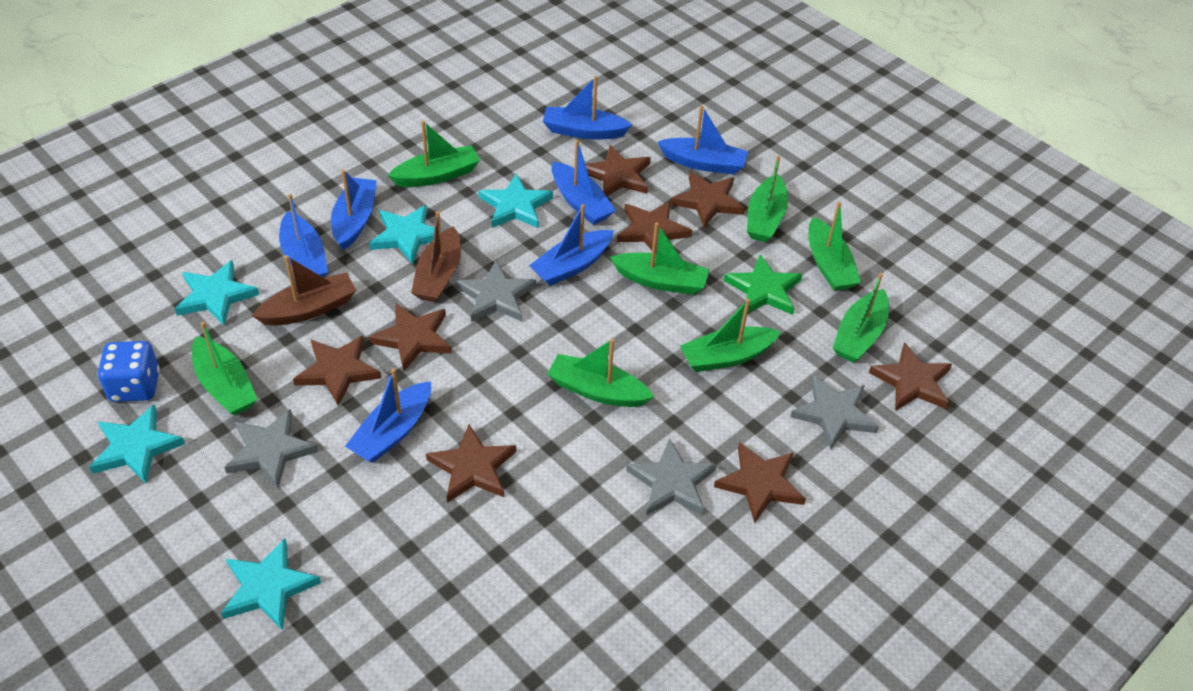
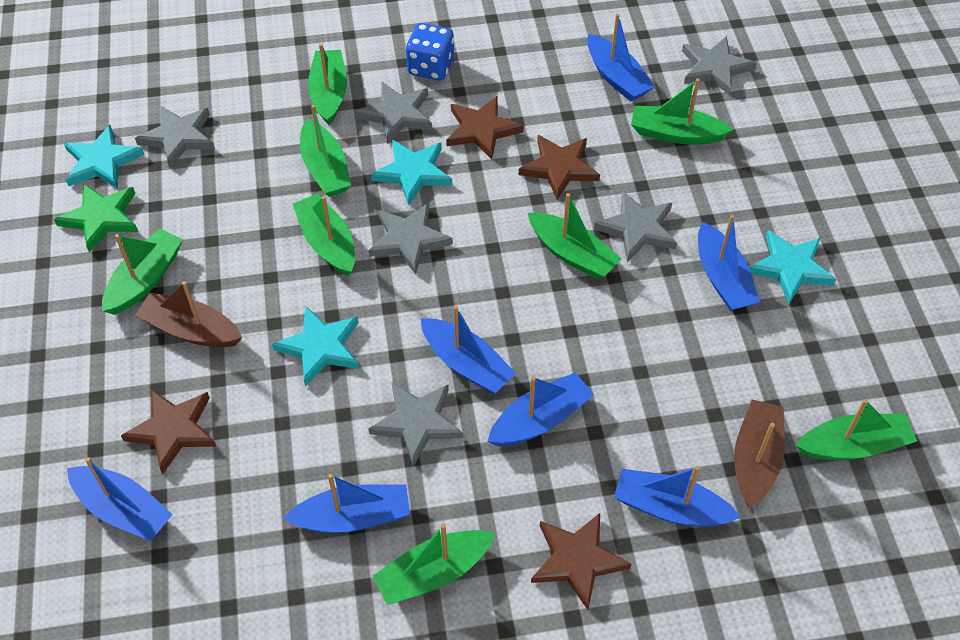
brown star: [293,336,381,406] [368,303,452,371] [426,424,516,503] [585,145,651,196] [617,201,692,254] [670,172,745,228] [714,442,806,523] [869,342,952,411] = 8 -> [121,389,217,474] [446,96,523,160] [519,135,600,200] [531,513,631,610] = 4
grey star: [224,409,318,488] [456,261,536,322] [626,438,717,516] [790,376,879,449] = 4 -> [135,106,215,169] [356,82,432,144] [368,203,453,275] [369,383,463,467] [594,191,677,262] [682,36,757,96] = 6
turquoise star: [89,405,185,483] [175,260,259,326] [221,538,321,631] [369,205,443,264] [478,174,553,228] = 5 -> [64,125,145,189] [272,306,359,386] [371,140,452,205] [749,230,836,304] = 4

